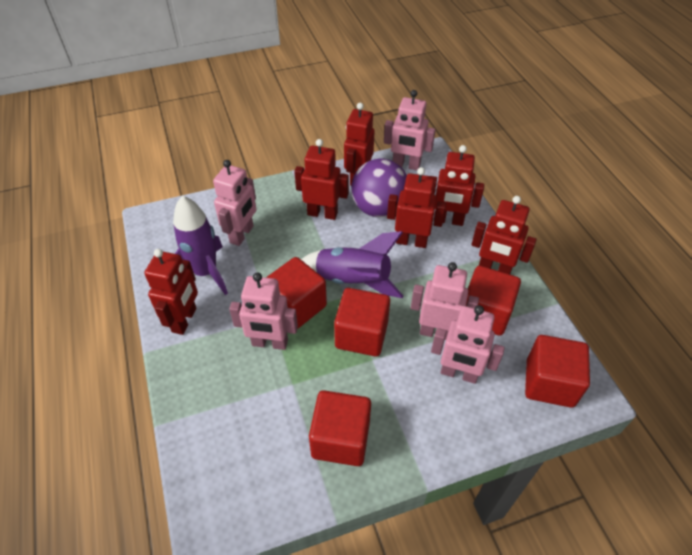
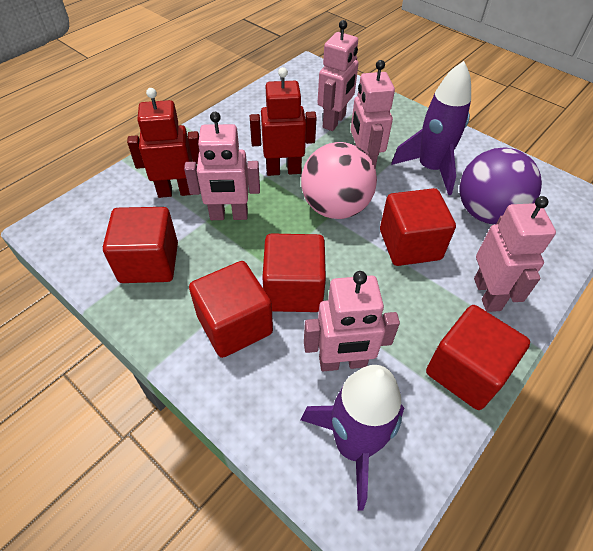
pink ball: none = 0 -> [301,142,377,219] = 1
red robot: [144,249,198,335] [294,139,349,220] [344,103,375,186] [387,167,446,248] [432,145,484,226] [471,196,537,274] = 6 -> [127,88,200,198] [250,67,317,176] = 2

